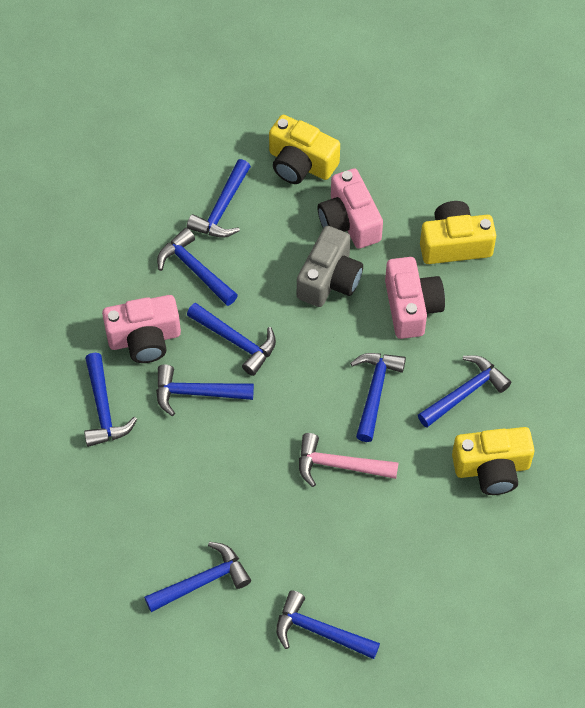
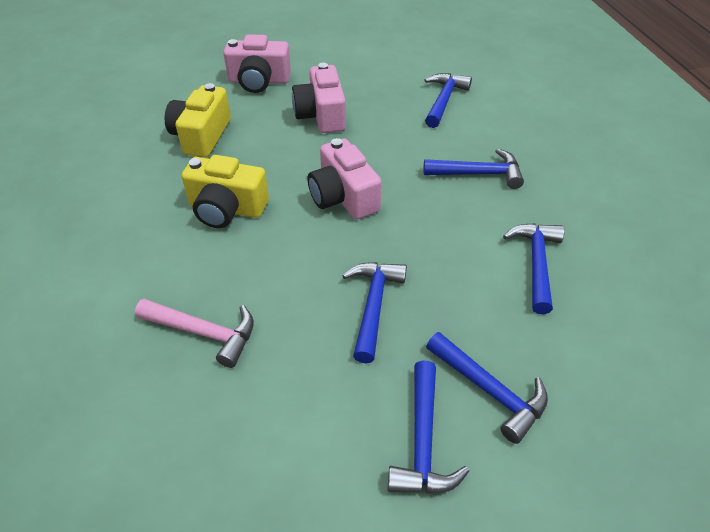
blue hammer: [84,353,137,447] [144,542,251,612] [156,365,254,416] [157,228,238,306] [187,159,251,238] [187,302,276,376] [276,590,380,659] [350,353,406,442] [418,355,511,427] = 9 -> [342,262,407,364] [388,360,469,494] [423,148,524,189] [425,73,472,128] [426,332,548,444] [503,223,565,314] = 6
grey camera: [297,226,363,307] = 1 -> none = 0
yellow camera: [269,115,340,184] [420,201,496,264] [452,427,535,495] = 3 -> [164,83,231,157] [182,155,269,228] = 2

